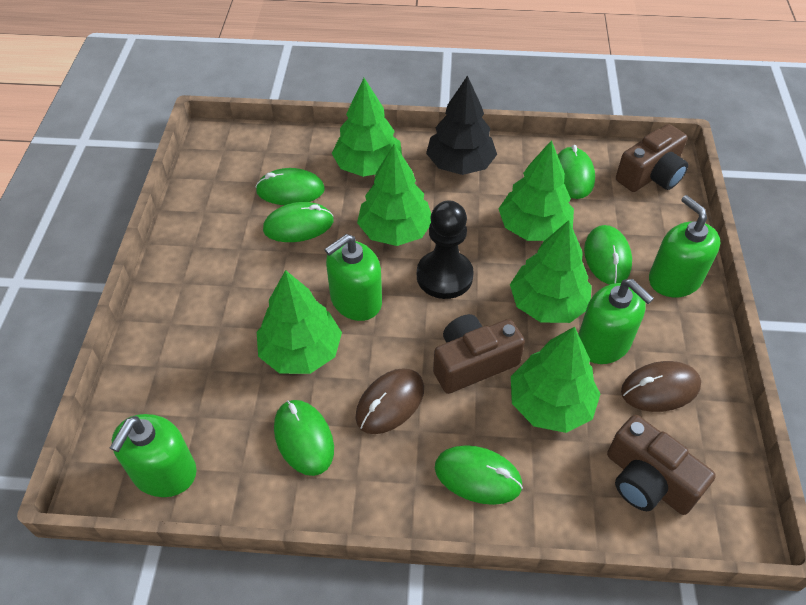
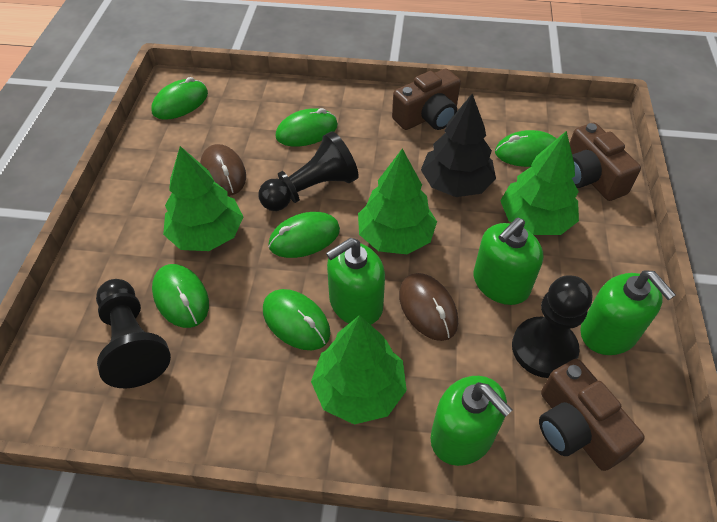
black pawn: [417,200,474,299] = 1 -> [96,279,171,388] [259,131,359,211] [512,275,592,378] = 3
green tree: [257,270,342,374] [331,78,402,177] [357,144,431,246] [498,140,574,241] [510,220,592,323] [511,327,601,433] = 6 -> [163,146,244,251] [311,315,407,424] [358,149,437,254] [500,131,579,235] = 4

